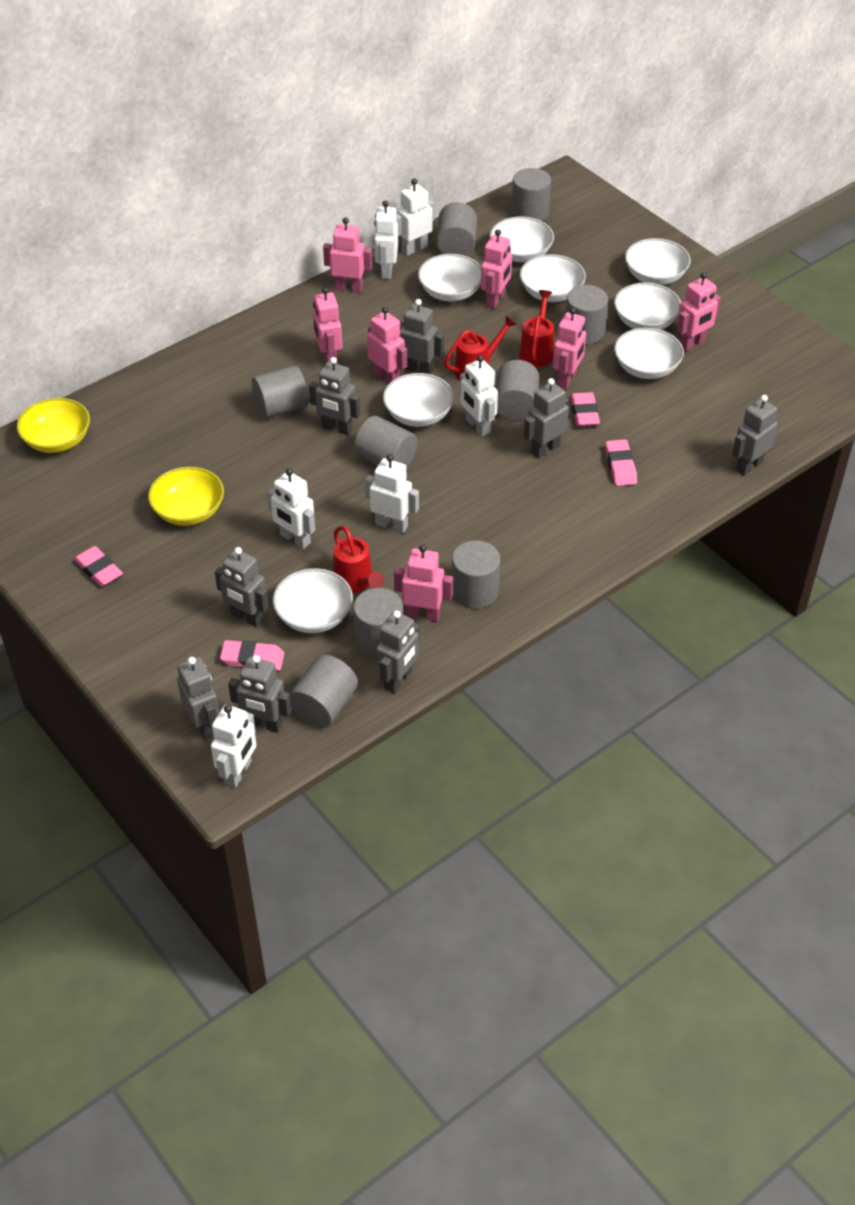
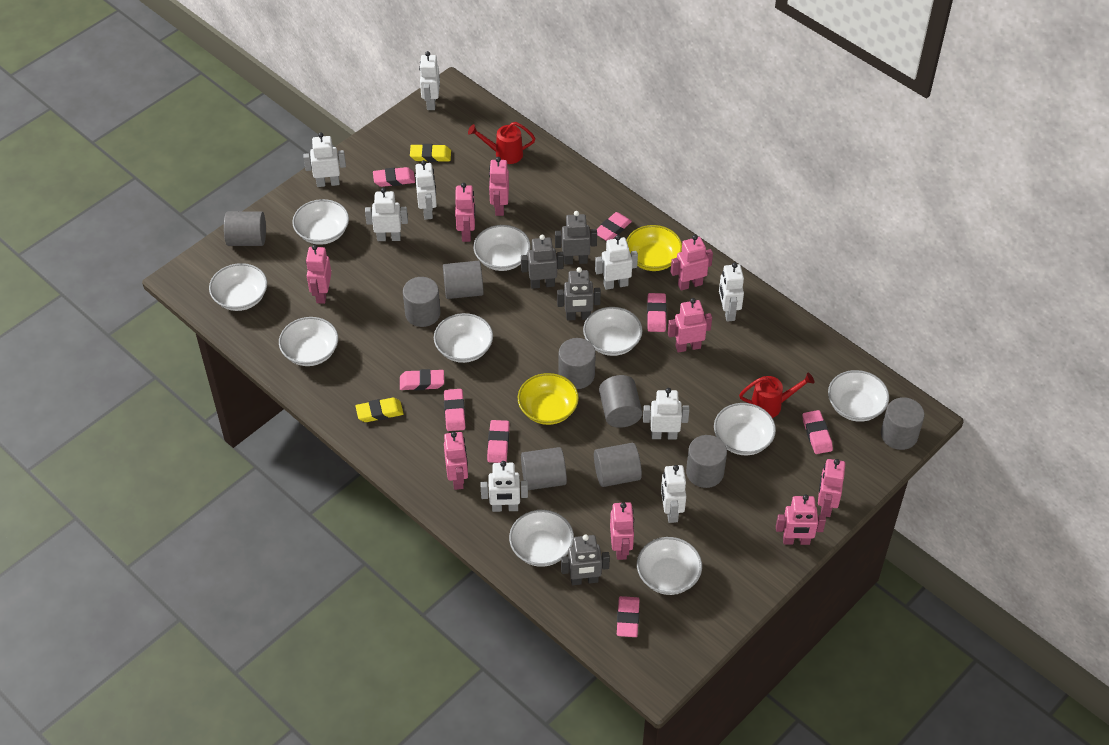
grey robot: [177,657,219,740] [215,547,269,627] [228,655,291,733] [309,357,360,435] [376,610,419,693] [400,299,444,374] [524,378,569,458] [732,395,778,475] = 8 -> [521,235,564,289] [555,211,597,265] [557,267,601,321] [561,534,610,585] = 4
pink eraser: [74,546,123,587] [220,640,284,671] [571,392,600,426] [605,439,637,486] = 4 -> [373,167,415,187] [400,369,444,390] [444,389,465,431] [487,420,510,463] [597,212,632,241] [617,596,640,637] [647,293,667,332] [802,410,833,454] = 8
pink robot: [313,287,342,364] [323,217,372,293] [367,307,407,384] [394,545,453,622] [481,229,512,309] [553,308,586,389] [677,272,721,351] = 7 -> [306,245,331,304] [444,432,468,490] [455,183,475,242] [489,157,509,216] [610,502,634,560] [668,298,712,353] [671,235,713,291] [776,494,826,545] [818,459,845,517] = 9
red watering can: [333,526,384,593] [444,316,517,380] [519,290,554,367] = 3 -> [468,122,535,164] [739,372,815,418] = 2
white bowl: [273,568,353,633] [383,373,454,427] [418,254,481,302] [490,217,554,262] [520,254,586,302] [614,283,681,330] [614,328,684,379] [625,238,691,285] = 8 -> [209,263,267,311] [279,317,338,366] [292,199,349,245] [434,313,493,363] [473,225,531,271] [509,510,574,567] [583,307,643,356] [637,537,702,595] [714,403,776,455] [828,370,889,422] = 10
white robot: [211,704,256,788] [267,468,315,549] [365,455,419,533] [374,200,398,279] [396,179,434,256] [460,355,498,436] = 6 -> [303,132,346,187] [365,188,408,241] [415,160,437,220] [419,51,440,110] [481,461,528,512] [595,235,638,290] [643,388,689,439] [661,465,686,523] [719,262,744,322] = 9
yellow eraser: none = 0 -> [355,398,404,422] [410,144,451,162] = 2

